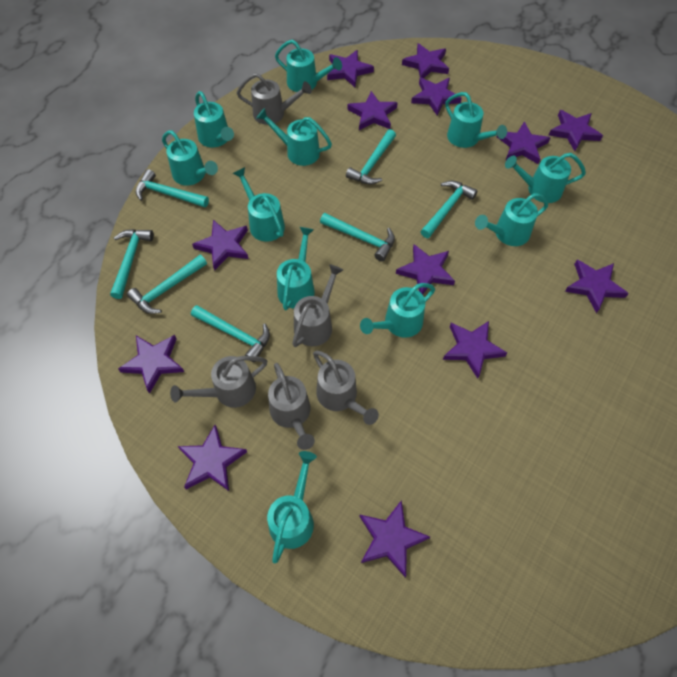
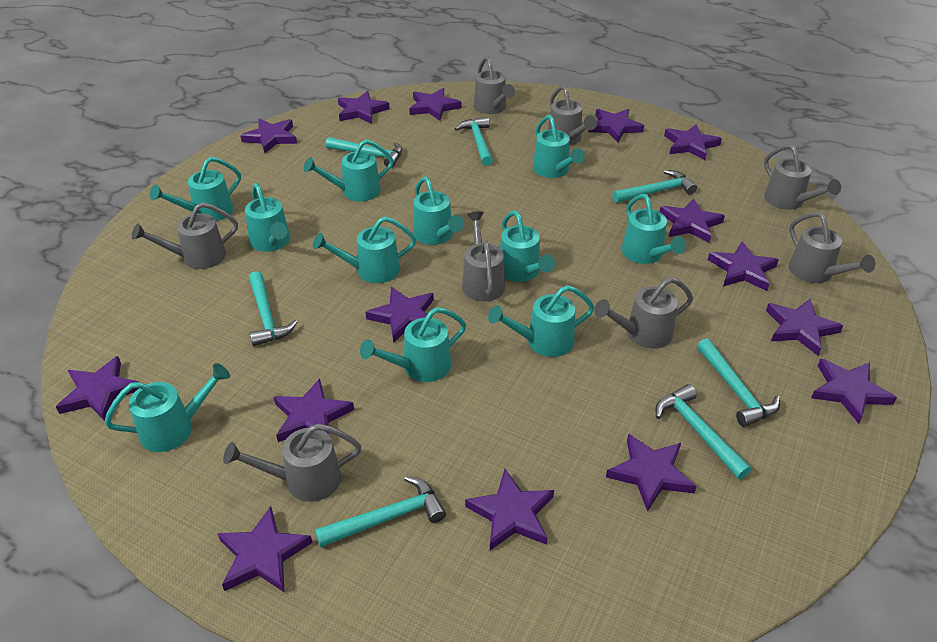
grey watering can: [170,356,267,408] [237,73,312,125] [268,363,315,450] [292,264,343,347] [313,351,379,425] = 5 -> [132,202,238,269] [223,424,361,502] [462,211,505,301] [474,56,515,114] [548,85,597,145] [594,277,693,349] [764,144,841,210] [789,212,875,283] = 8
purple star: [118,335,184,394] [178,425,247,491] [192,220,249,271] [327,50,374,87] [347,91,398,130] [359,500,430,577] [396,244,455,295] [402,43,449,79] [411,78,462,115] [443,321,507,379] [497,121,550,164] [549,110,603,151] [565,260,629,313] = 13 -> [56,356,139,421] [217,506,312,593] [240,118,297,153] [274,378,354,442] [338,91,390,124] [366,287,434,343] [409,88,461,121] [465,469,554,550] [588,109,644,142] [606,434,697,512] [660,198,725,243] [664,124,722,160] [708,241,779,291] [766,299,843,356] [811,358,897,424] = 15

